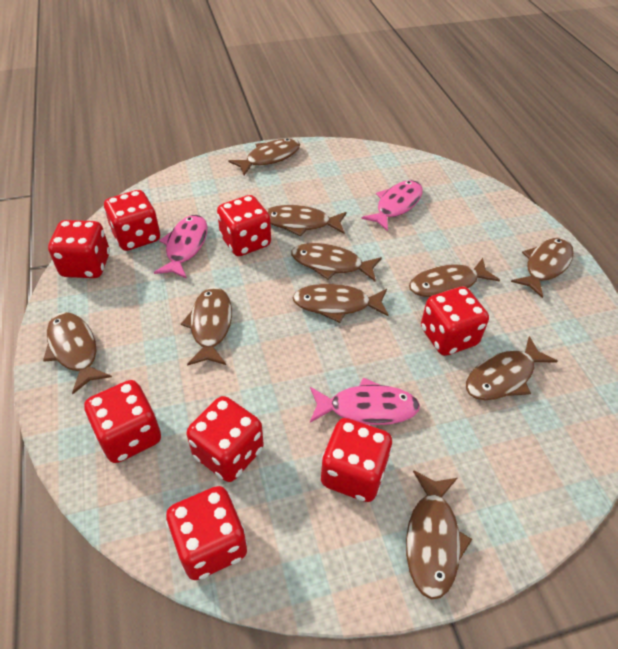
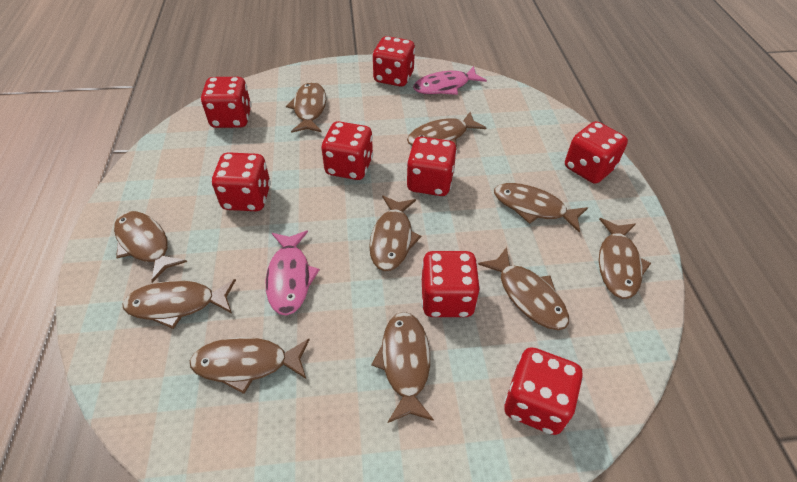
pink fish: [154,215,208,279] [310,377,420,425] [361,180,423,231] = 3 -> [266,230,320,315] [413,66,487,95] = 2

